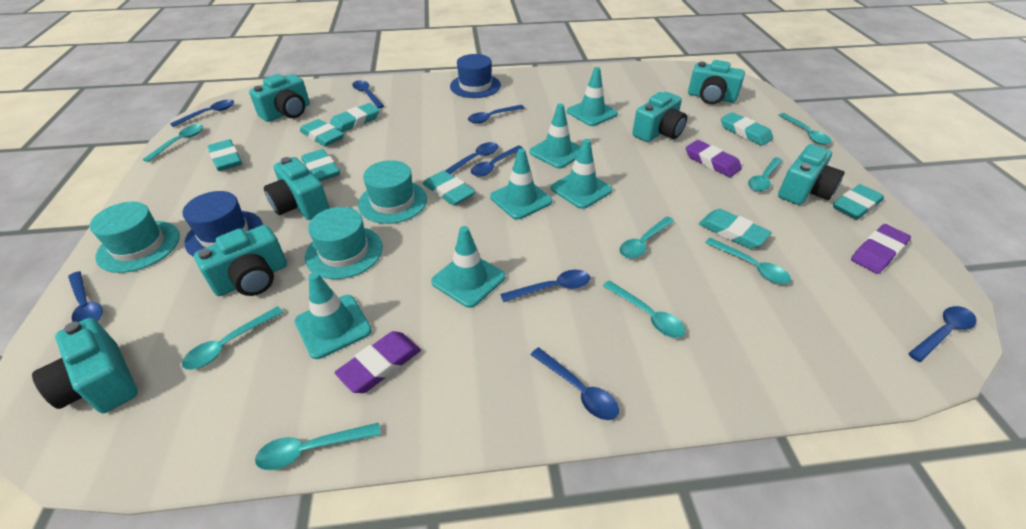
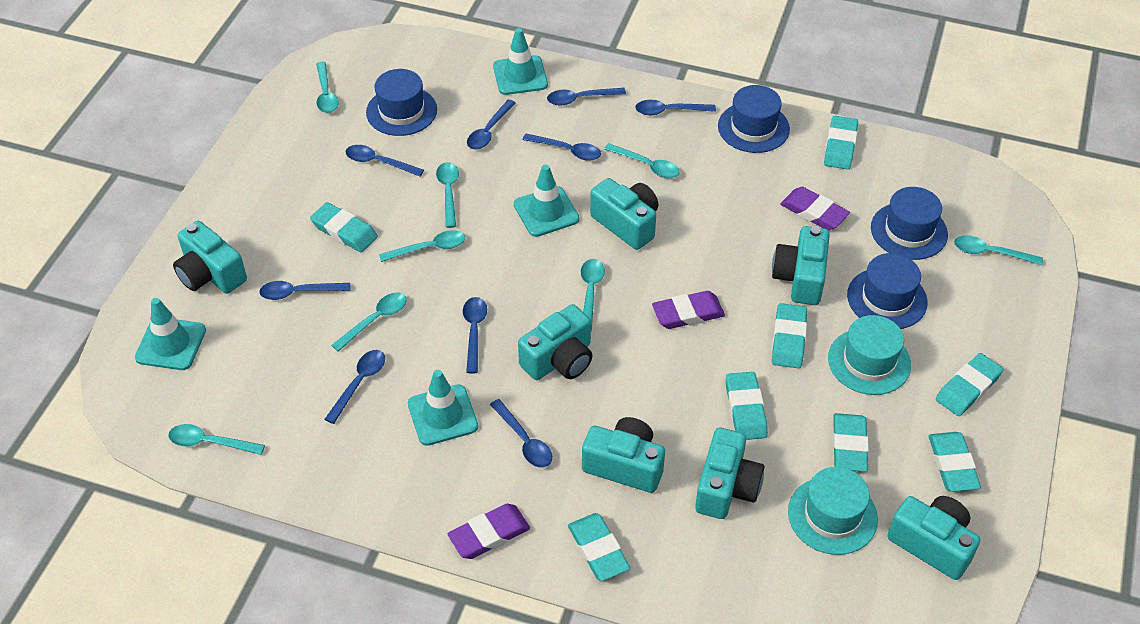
blue hat: [182,191,263,257] [450,54,501,98] = 2 -> [366,69,437,136] [718,85,790,153] [847,253,928,329] [871,187,948,260] = 4
turquoise hat: [90,202,180,273] [305,207,383,279] [358,160,427,224] = 3 -> [788,467,878,555] [828,315,911,395] = 2
turquoise traffic cone: [295,272,372,359] [431,226,505,308] [490,148,552,220] [529,104,581,169] [551,139,612,209] [567,67,618,126] = 6 -> [135,298,206,370] [408,370,478,446] [493,28,548,95] [514,164,580,237] = 4

